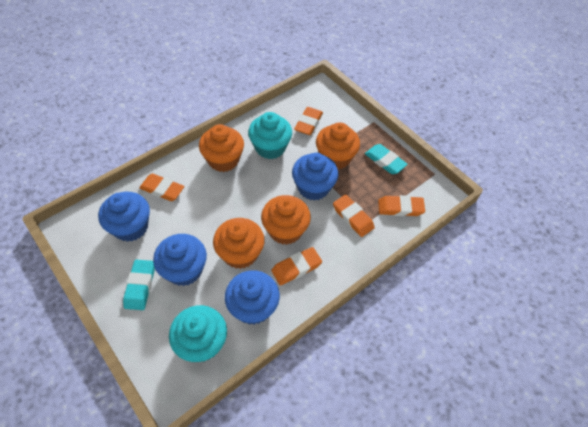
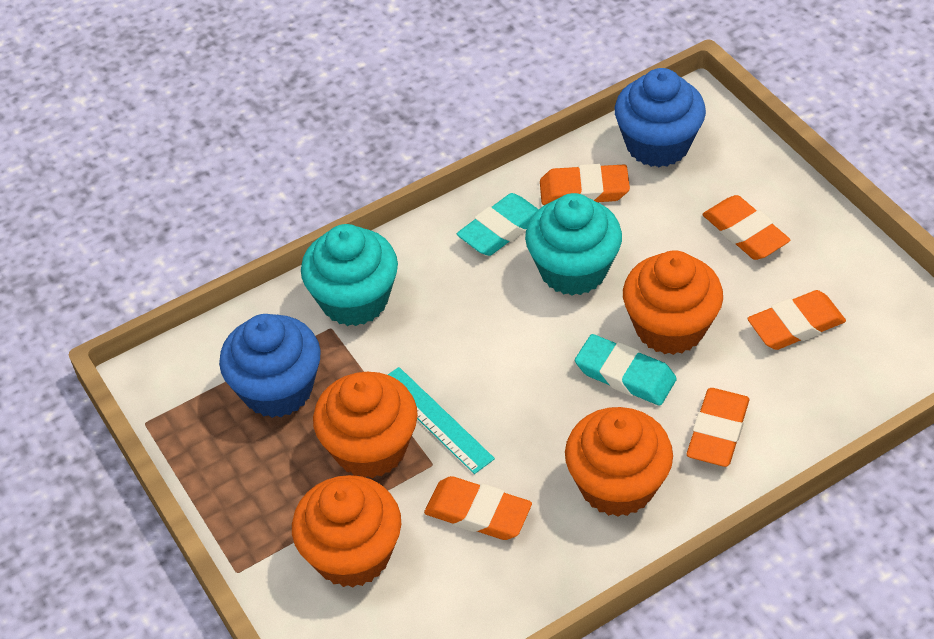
blue cupcake: [98,192,150,242] [153,234,207,286] [225,270,280,325] [292,153,338,201] = 4 -> [219,314,321,418] [615,68,706,167] = 2
turquoise ruler: none = 0 -> [388,367,495,474] = 1

